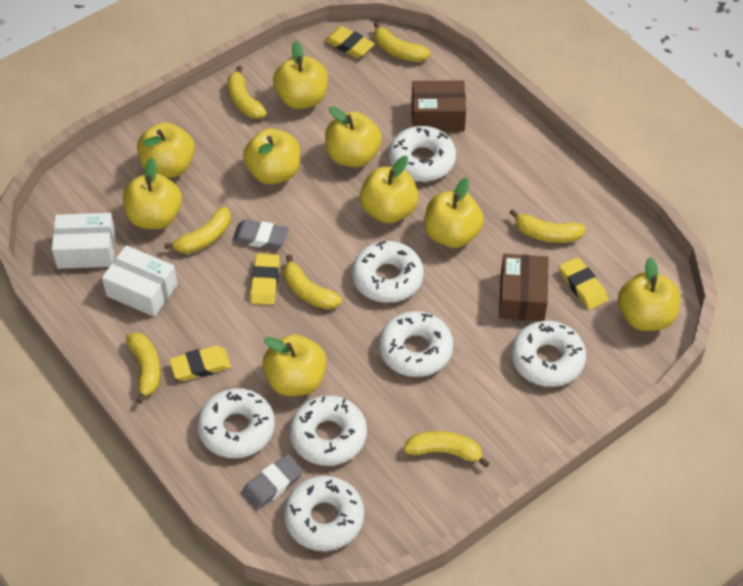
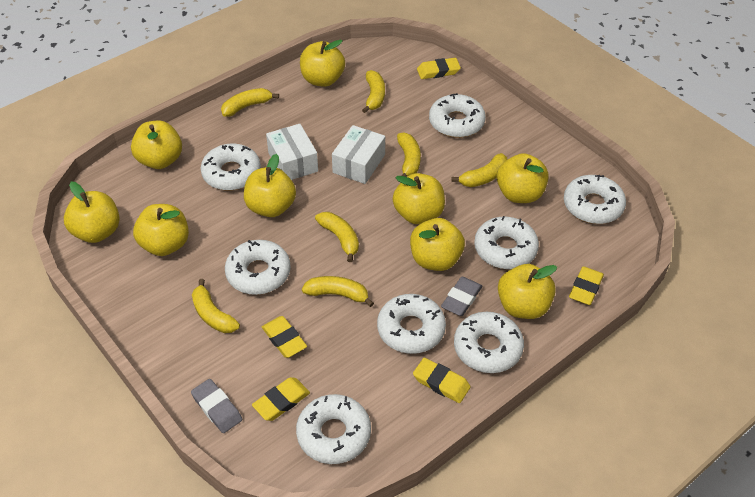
brown box: [412,81,466,131] [499,254,549,321] = 2 -> none = 0
white donut: [197,388,275,458] [284,476,364,551] [289,395,367,466] [352,241,424,303] [379,311,453,377] [389,126,456,182] [511,320,586,387] = 7 -> [201,144,261,191] [225,240,291,295] [296,394,371,464] [377,294,446,354] [429,93,486,138] [454,312,524,373] [474,216,539,269] [564,175,626,224] = 8
yellow eraser: [169,346,231,381] [250,254,280,305] [325,26,375,58] [559,257,608,310] = 4 -> [252,377,310,421] [262,316,307,358] [413,358,470,403] [417,58,461,79] [569,266,604,305] = 5

